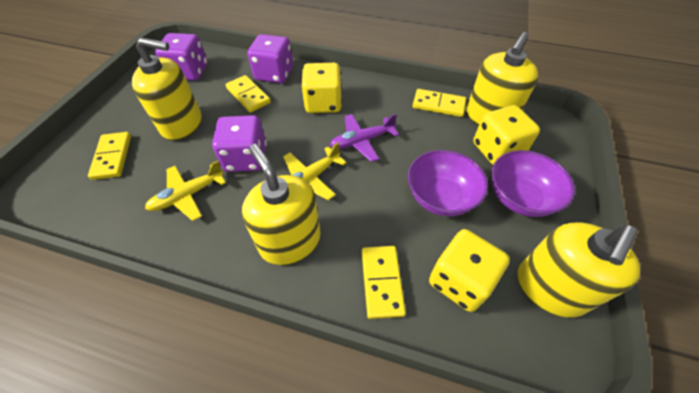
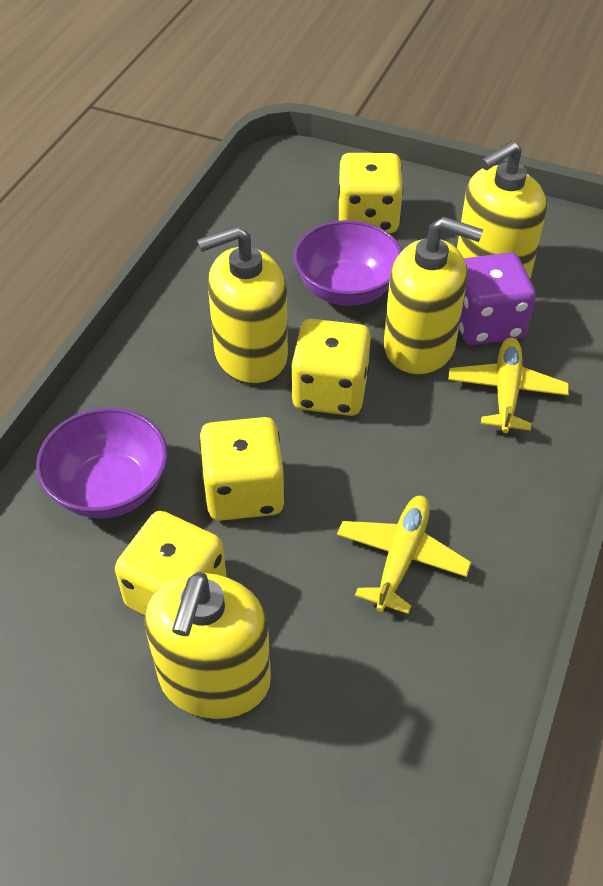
purple dice: [155,33,208,80] [212,115,267,172] [248,34,293,83] = 3 -> [459,252,536,345] = 1
purple plane: [330,114,399,162] = 1 -> none = 0
yellow dice: [301,63,342,113] [429,229,510,312] [473,105,540,165] = 3 -> [115,511,226,616] [199,417,285,521] [291,319,371,416] [338,153,403,233] = 4
yellow domino: [88,132,131,180] [225,75,271,112] [362,246,406,319] [413,89,466,117] = 4 -> none = 0

